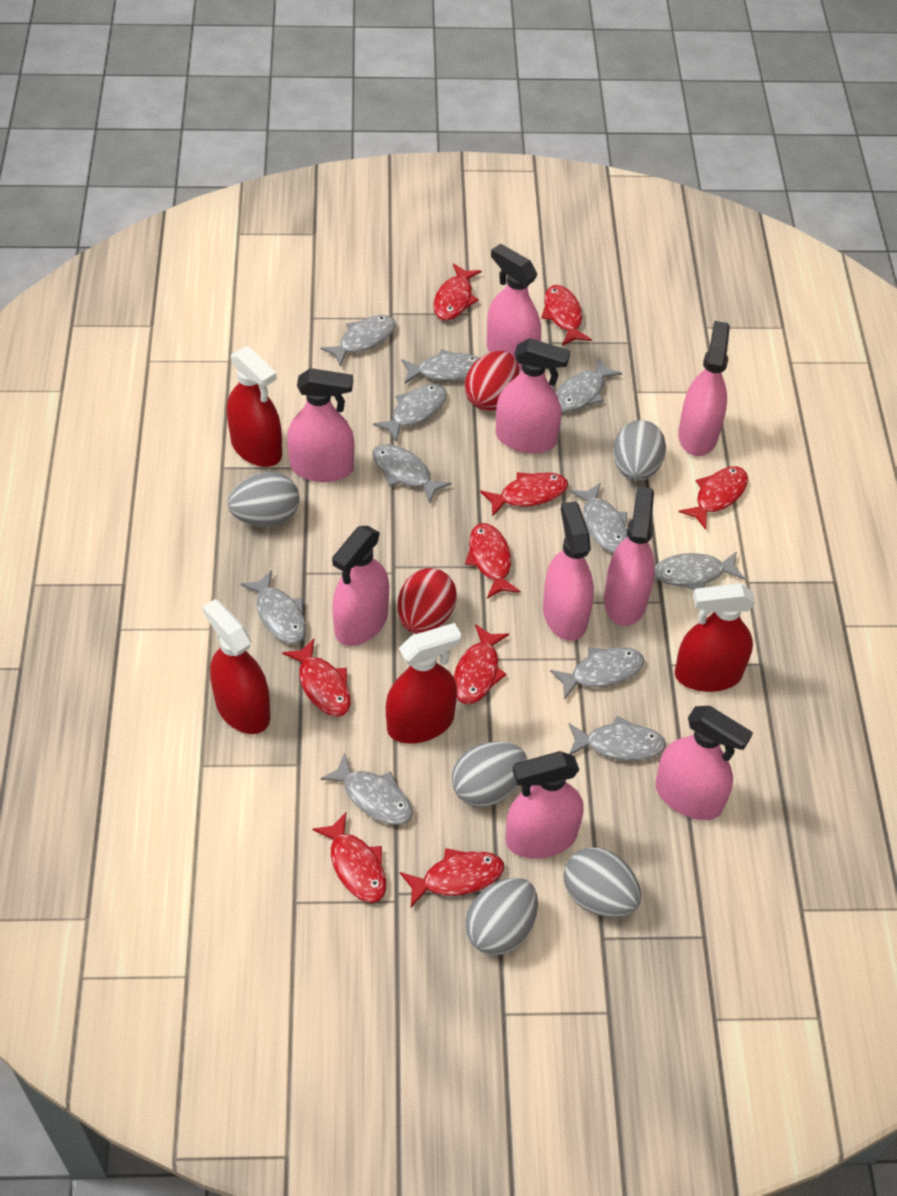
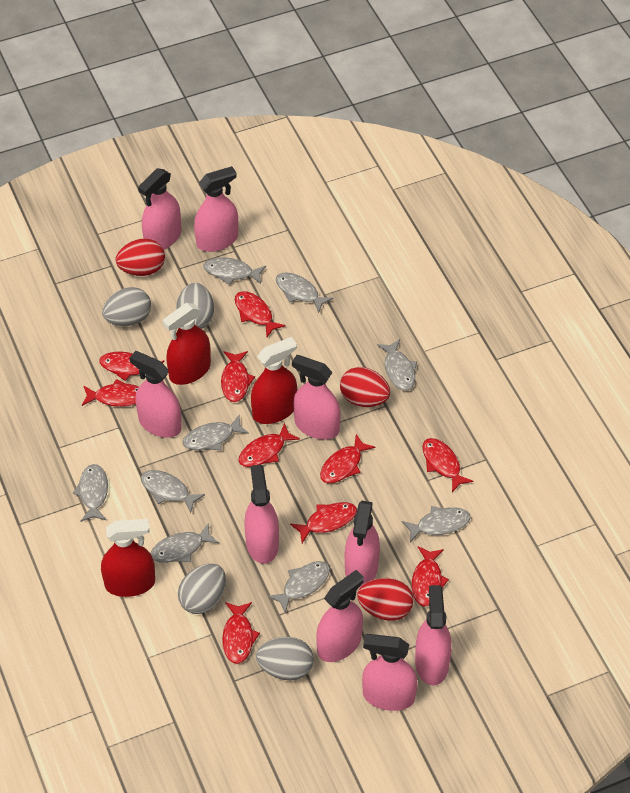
grey egg: [228,472,300,527] [452,741,527,807] [465,878,538,955] [563,847,641,918] [613,420,666,481] = 5 -> [102,287,151,326] [176,283,214,329] [178,564,226,614] [256,637,314,680] = 4
grey fish: [240,570,306,644] [320,315,396,367] [320,753,413,825] [373,384,447,442] [373,444,451,504] [401,349,479,383] [550,647,644,700] [556,358,622,412] [569,716,666,761] [570,482,628,553] [654,551,745,590] = 11 -> [73,464,108,522] [141,470,205,513] [150,523,219,563] [183,415,249,450] [203,257,266,285] [267,561,330,613] [276,272,333,313] [377,339,417,391] [402,506,471,542] = 9
red egg: [397,568,457,634] [465,351,519,411] = 2 -> [116,238,165,276] [340,367,390,407] [357,578,413,621] = 3
red fish: [282,638,351,717] [312,813,386,903] [400,848,504,907] [433,263,482,320] [454,624,509,704] [465,523,521,599] [480,472,568,517] [541,285,592,346] [679,466,748,530] = 9 -> [82,379,139,407] [99,352,165,381] [221,351,255,402] [222,602,260,664] [235,291,286,337] [238,423,300,467] [290,502,357,543] [320,434,375,483] [412,546,449,606] [422,438,474,492] = 10
red spray bottle: [202,599,271,734] [227,346,282,467] [386,623,461,744] [675,583,755,692] = 4 -> [101,519,155,597] [163,303,211,385] [251,337,297,424] = 3

